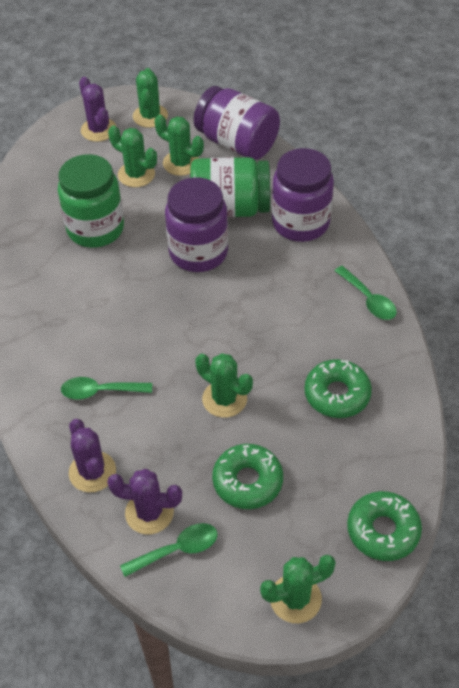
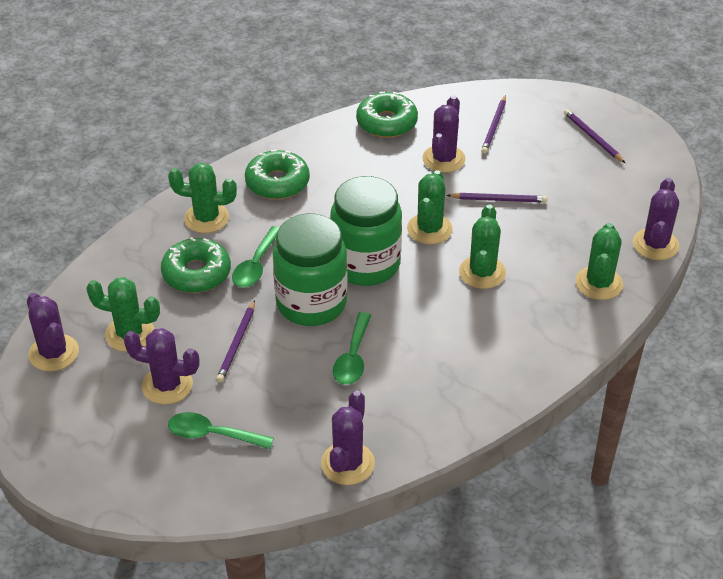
purple cactus: [69,419,116,492] [79,77,116,142] [107,469,182,534] = 3 -> [27,293,79,371] [124,328,200,405] [321,390,375,485] [423,96,466,173] [633,178,679,260] = 5
purple jar: [165,177,228,272] [194,86,280,160] [272,148,334,242] = 3 -> none = 0
purple pencil: none = 0 -> [216,300,255,382] [447,193,547,203] [481,95,506,154] [564,109,625,163] = 4

